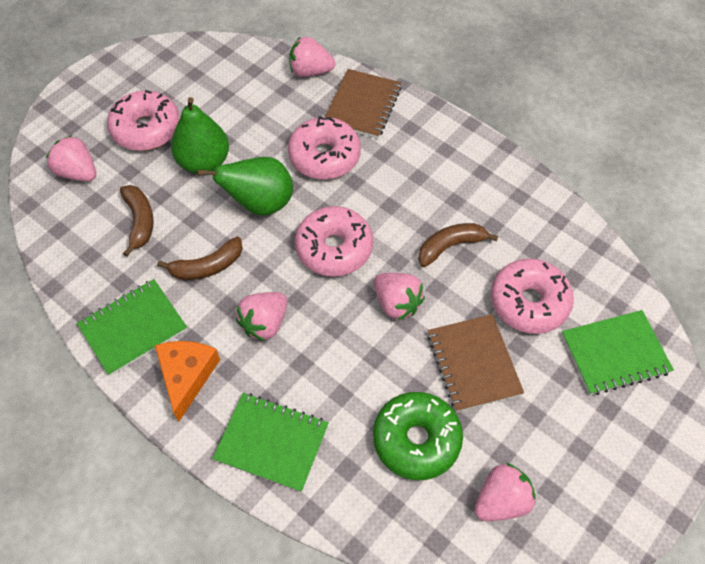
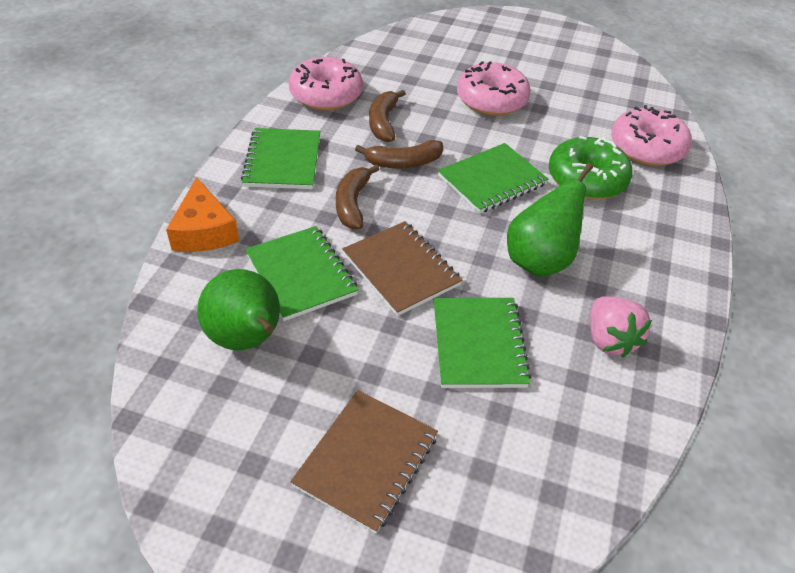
green notebook: [77,279,187,376] [213,393,329,492] [561,310,674,395] = 3 -> [241,128,320,189] [245,226,358,321] [434,298,531,388] [438,143,548,214] = 4
pink donut: [107,90,180,151] [288,116,361,180] [295,206,373,277] [491,259,574,334] = 4 -> [289,57,363,111] [457,61,531,116] [611,105,692,166] = 3
pink strawberry: [46,135,96,182] [236,292,287,341] [289,37,335,77] [374,273,425,321] [475,463,536,521] = 5 -> [590,296,652,357] = 1

